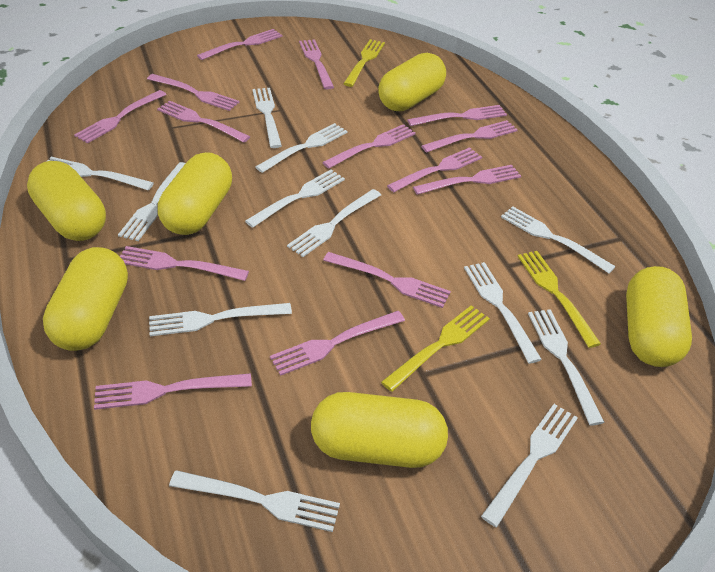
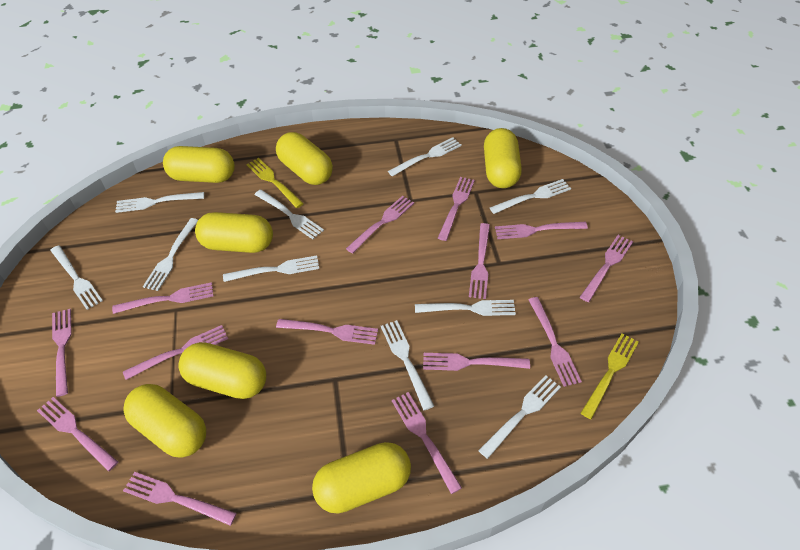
white fork: [47,157,154,191] [118,162,185,241] [149,303,292,336] [169,470,340,532] [245,170,345,228] [252,88,282,148] [255,123,347,173] [287,189,381,257] [464,262,542,364] [481,404,578,527] [501,207,616,273] [528,309,605,426] = 12 -> [50,245,103,310] [115,192,204,213] [143,218,198,291] [223,256,319,282] [255,189,324,239] [381,320,434,410] [388,137,462,177] [415,300,516,316] [478,375,561,459] [490,179,571,214] = 10
yellow capsule: [27,161,106,241] [43,247,128,351] [158,152,232,235] [311,392,448,468] [378,53,446,111] [626,266,692,367] = 6 -> [123,384,206,457] [163,146,235,183] [178,342,266,399] [195,212,273,253] [276,132,333,185] [312,442,411,514] [484,128,522,188] = 7
yellow fork: [343,39,385,87] [381,305,490,392] [517,251,601,348] = 3 -> [246,158,304,208] [581,333,639,419] = 2

